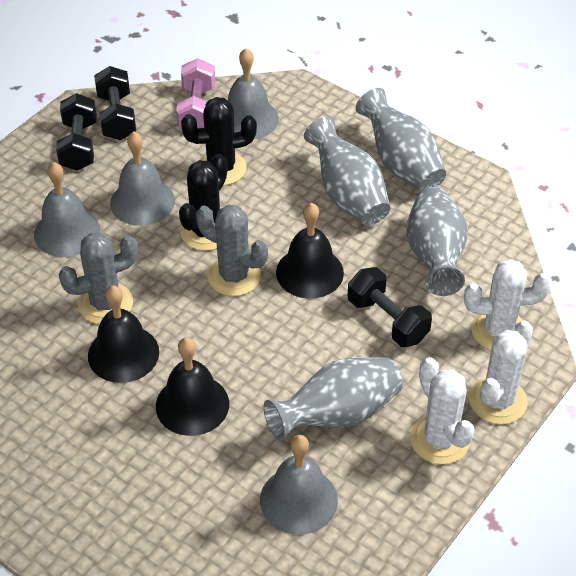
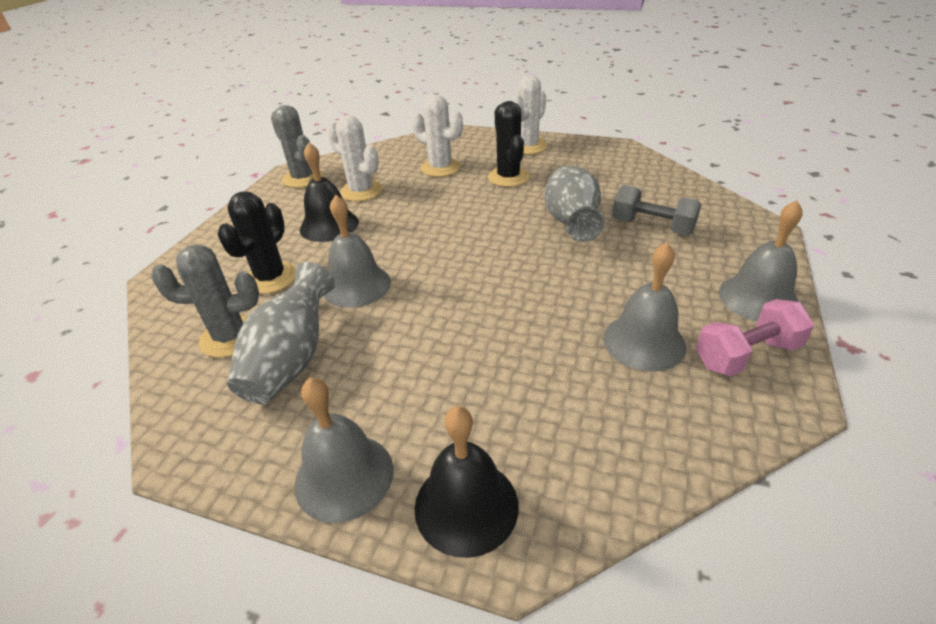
black bell: [88,285,159,383] [156,337,229,436] [276,203,344,299] = 3 -> [300,142,359,242] [415,406,519,558] = 2
black dumbbell: [56,93,97,171] [94,66,136,140] [348,267,432,347] = 3 -> none = 0
grey dumbbell: none = 0 -> [612,185,702,235] = 1
grey vase: [264,357,402,441] [304,117,390,226] [356,88,446,191] [407,187,467,296] = 4 -> [227,262,335,404] [545,166,605,242] = 2

